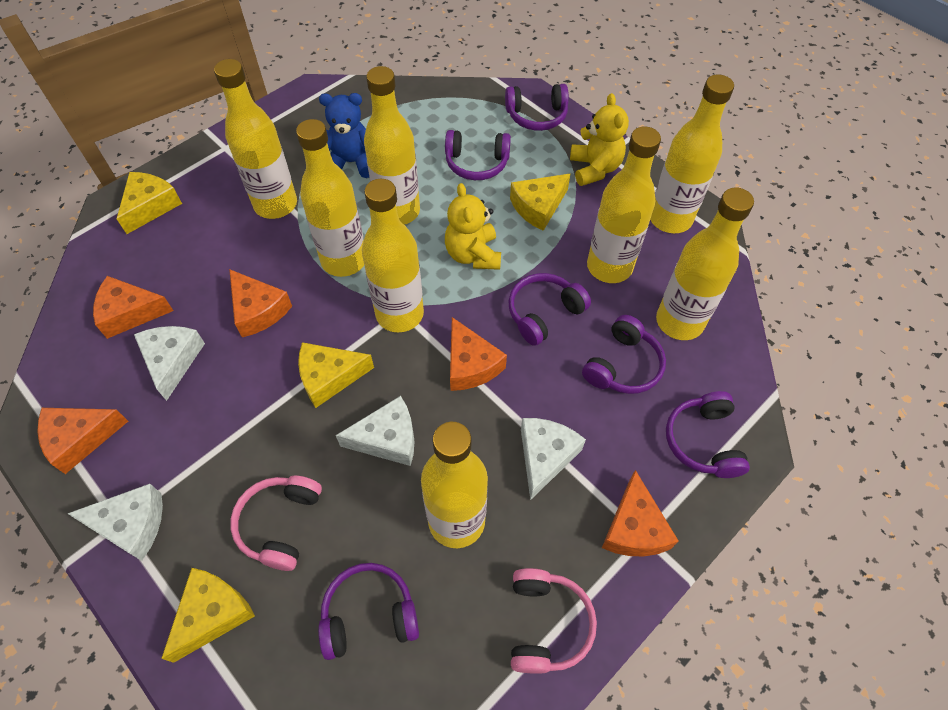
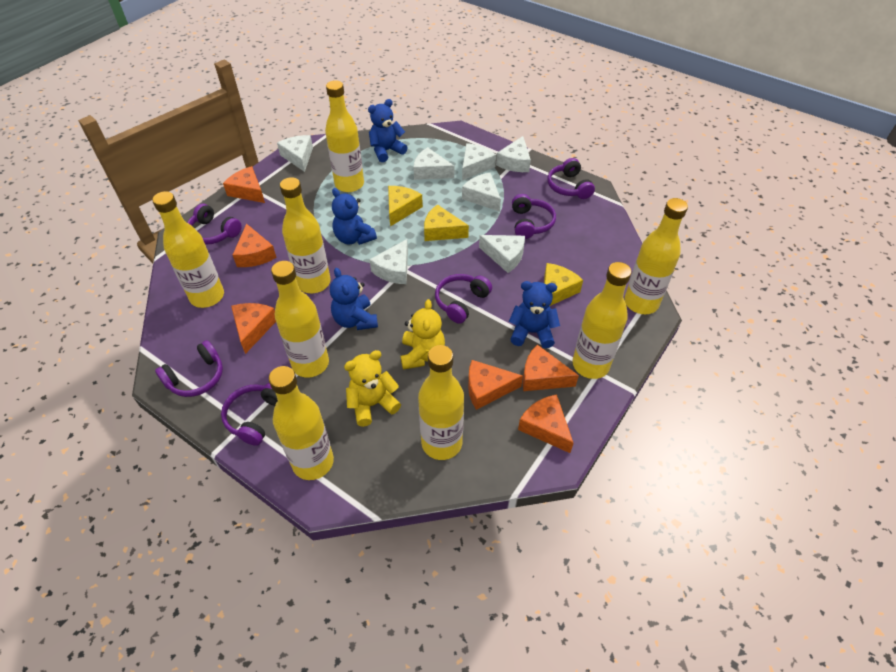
blue teddy bear: [319,93,369,178] = 1 -> [330,268,378,330] [332,188,377,245] [368,99,408,162] [509,281,560,348] = 4
orange cheese: [37,408,128,474] [93,276,173,339] [229,269,292,337] [450,317,507,391] [602,470,679,556] = 5 -> [223,166,265,203] [231,303,276,354] [233,224,277,267] [468,360,523,410] [518,394,573,453] [523,345,579,391] = 6
pink headphones: [230,476,322,571] [511,568,597,674] = 2 -> none = 0
white cheese: [67,484,163,561] [134,326,205,401] [336,396,414,466] [521,418,586,500] = 4 -> [277,135,313,172] [369,239,408,284] [413,147,454,180] [462,143,496,180] [462,173,501,212] [479,235,525,273] [496,136,531,172] = 7
yellow cheese: [117,172,182,234] [161,568,255,663] [298,342,374,408] [510,174,570,231] = 4 -> [388,186,423,226] [424,204,469,241] [544,263,583,306] = 3

